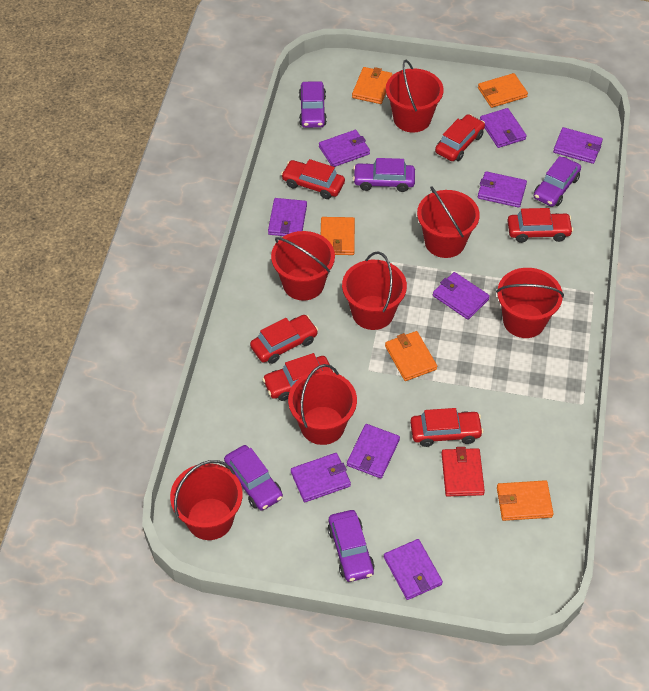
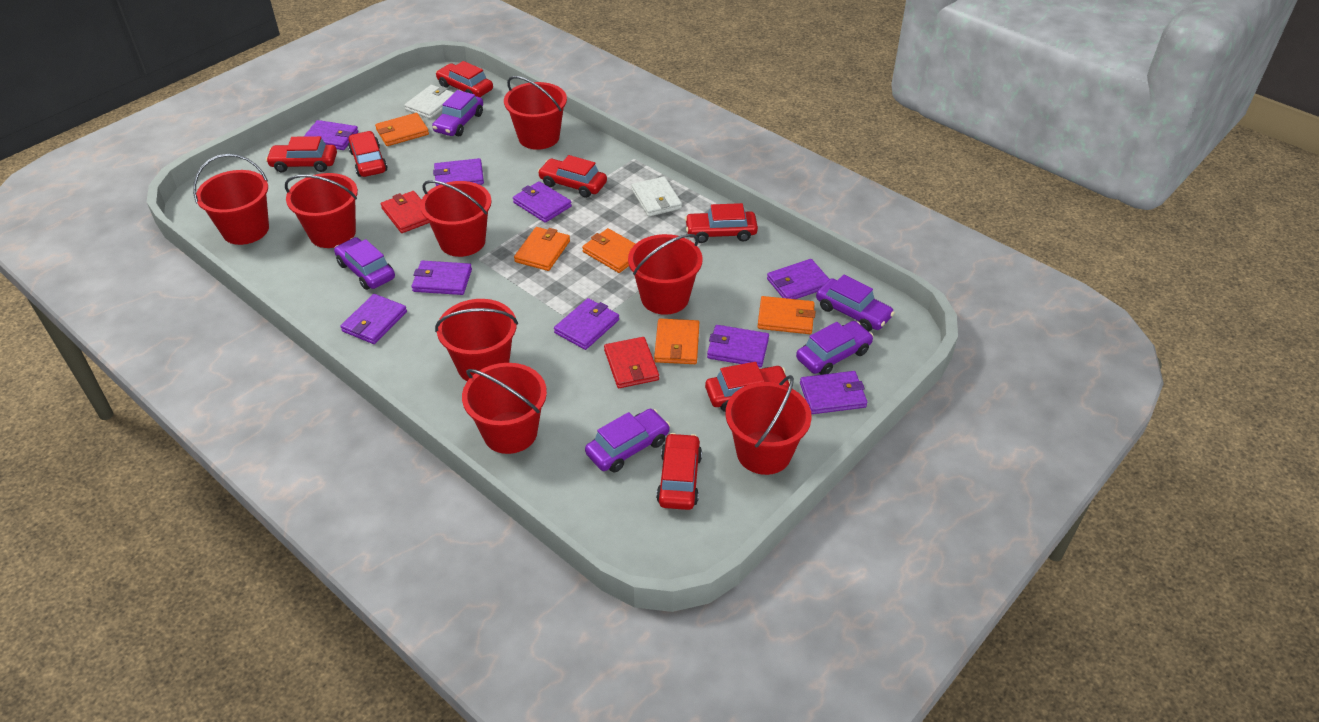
red bucket: [170,460,243,540] [271,231,335,301] [288,364,357,445] [342,251,407,330] [386,60,444,133] [417,186,480,258] [496,268,564,338] = 7 -> [193,154,269,245] [285,173,358,248] [420,180,491,257] [435,299,518,381] [462,363,547,454] [504,76,567,150] [628,234,703,315] [726,375,812,475] = 8
red car: [250,315,318,364] [262,353,333,401] [281,159,345,199] [410,408,483,447] [435,114,485,161] [507,208,573,243] = 6 -> [266,136,337,172] [348,131,387,177] [436,61,493,97] [538,155,607,198] [656,433,702,510] [685,203,758,243] [705,362,790,412] = 7
red wallet: [441,447,485,496] = 1 -> [381,191,429,233] [604,337,659,388] = 2
white wallet: none = 0 -> [404,85,454,119] [632,176,682,217] = 2

